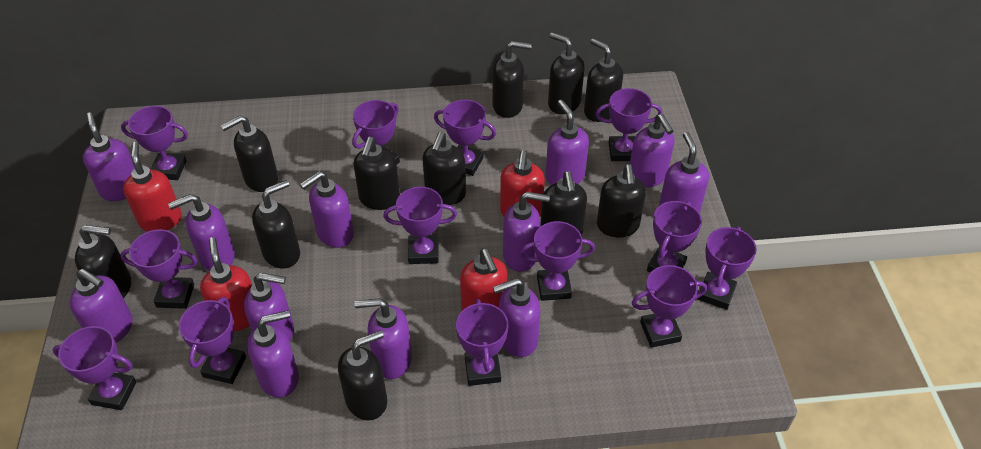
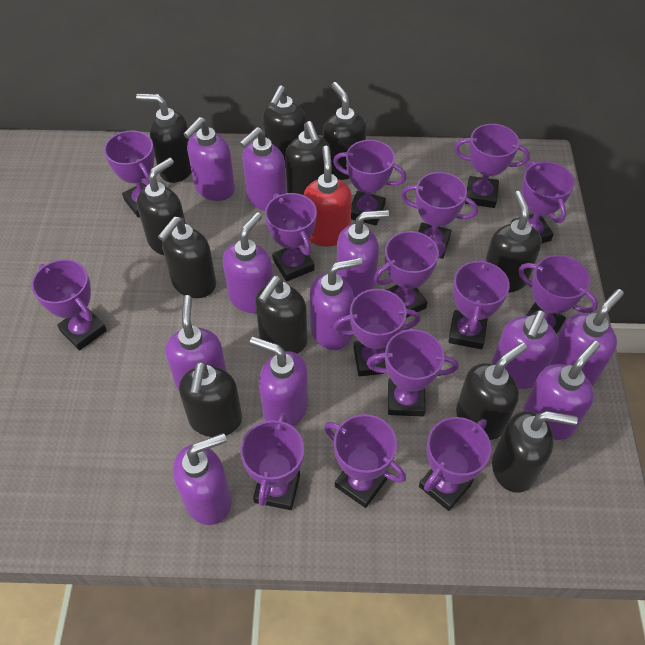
purple soap dispenser: [69,269,133,343] [83,113,135,201] [168,194,235,271] [244,273,294,342] [247,310,299,398] [300,171,354,248] [354,298,412,379] [493,278,540,357] [503,192,550,272] [546,100,589,185] [630,114,674,188] [659,132,709,213] = 12 -> [165,295,227,390] [173,433,232,525] [184,117,235,201] [222,212,273,313] [240,127,287,211] [250,337,308,426] [310,257,362,350] [336,210,389,298] [492,310,559,389] [524,341,600,440] [550,289,624,386] = 11
purple trophy: [52,326,137,410] [120,229,198,309] [121,106,188,180] [179,297,246,384] [352,100,400,164] [383,187,457,264] [434,100,496,176] [456,299,508,386] [519,221,595,301] [596,88,662,161] [632,265,707,348] [647,201,702,273] [697,227,757,310] = 13 -> [31,259,107,351] [104,131,154,217] [240,413,304,510] [265,193,317,282] [324,414,406,508] [333,140,407,226] [333,289,420,376] [367,329,458,417] [374,231,445,318] [401,172,478,259] [419,417,491,511] [448,258,510,349] [454,124,530,208] [511,161,575,243] [518,255,598,334] = 15
red soap dispenser: [123,142,182,232] [200,237,252,331] [460,249,507,311] [500,151,545,217] = 4 -> [304,146,352,246] = 1

